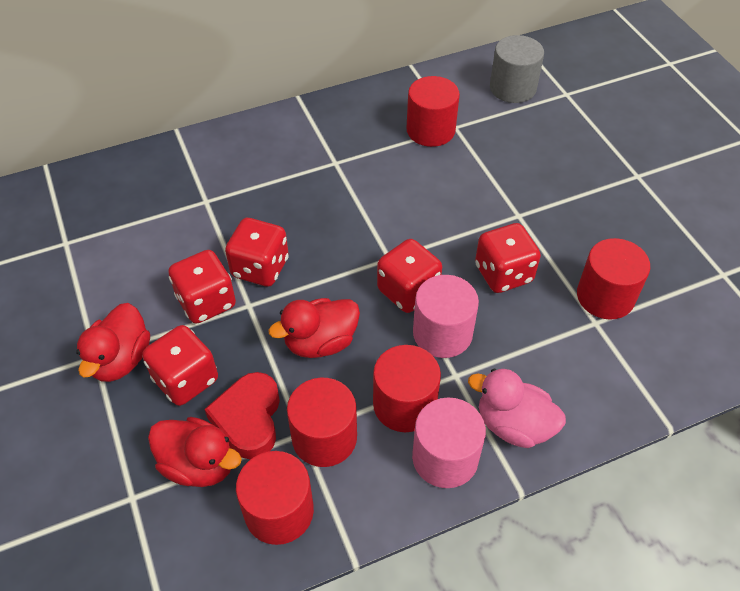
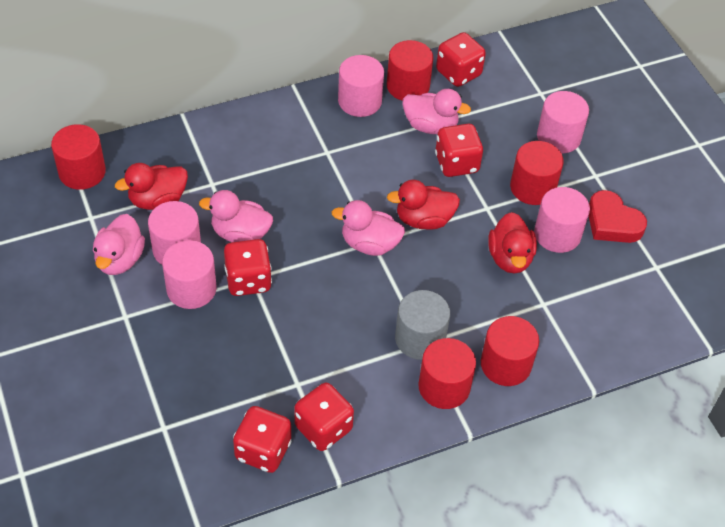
pink cylinder: [412,398,486,488] [413,275,479,358] = 2 -> [148,201,201,265] [162,240,217,309] [338,55,384,117] [534,187,590,253] [537,91,589,153] = 5
pink duck: [468,369,566,448] = 1 -> [93,214,145,275] [199,190,273,242] [332,200,405,256] [403,89,471,134] = 4

